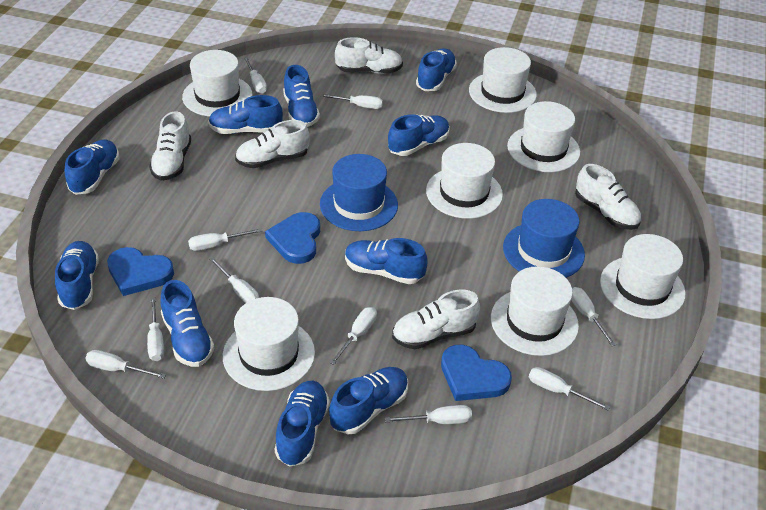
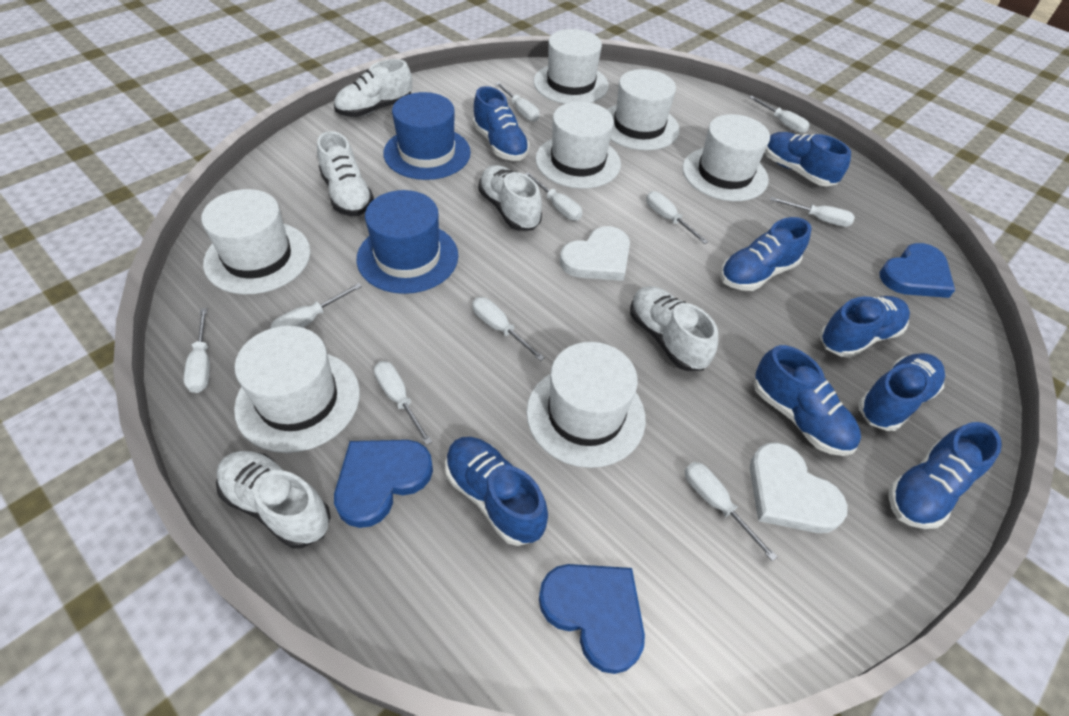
blue shoe: [55,241,99,310] [65,140,120,195] [161,280,214,367] [208,95,283,134] [275,381,330,467] [283,65,320,127] [329,367,408,434] [345,238,428,284] [388,114,450,156] [416,48,457,91] = 10 -> [445,437,548,546] [473,86,530,161] [720,217,811,291] [754,345,861,456] [765,132,851,186] [820,296,910,358] [858,353,945,431] [889,422,1002,529] = 8
white heart: none = 0 -> [560,226,630,281] [750,442,848,533] = 2

